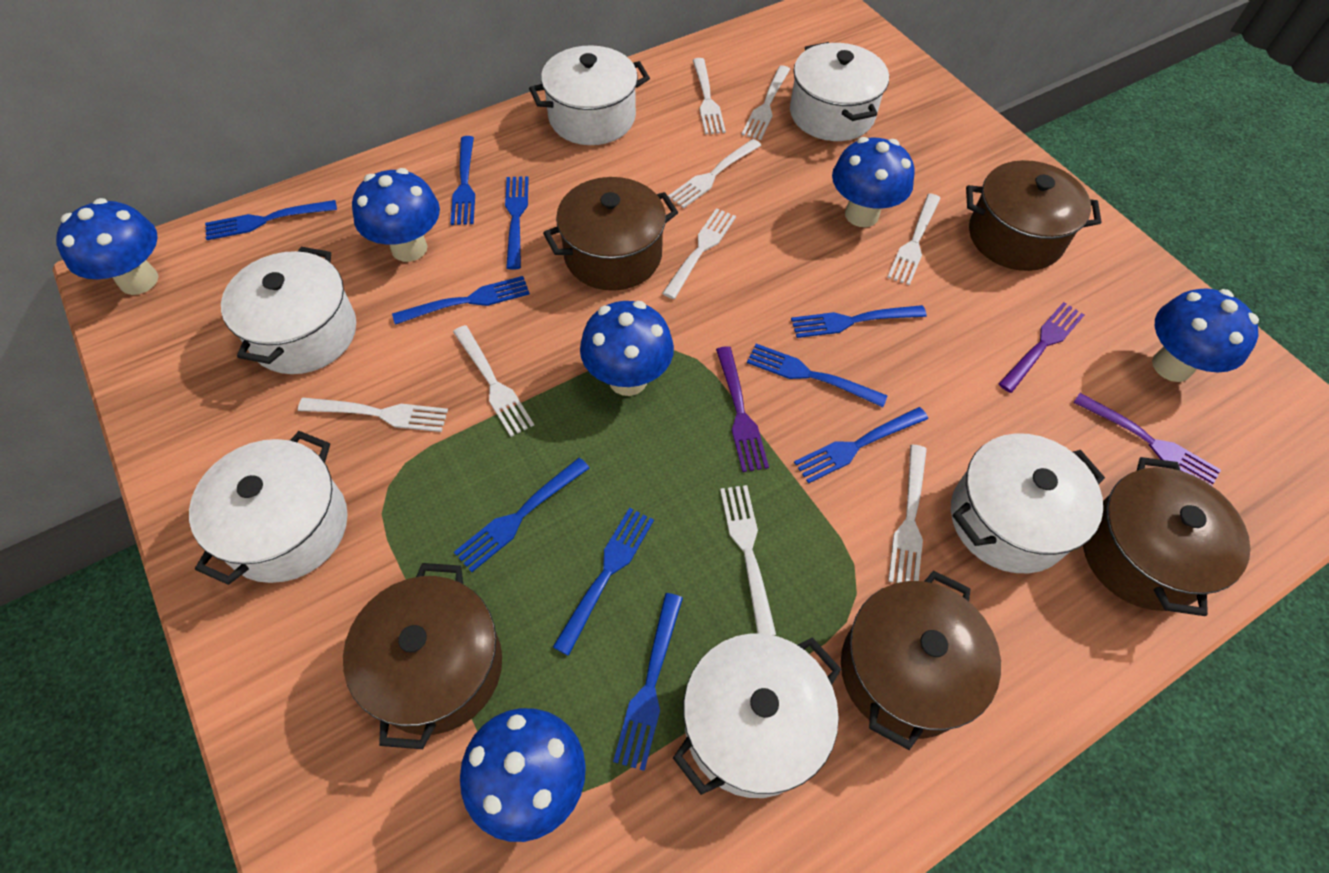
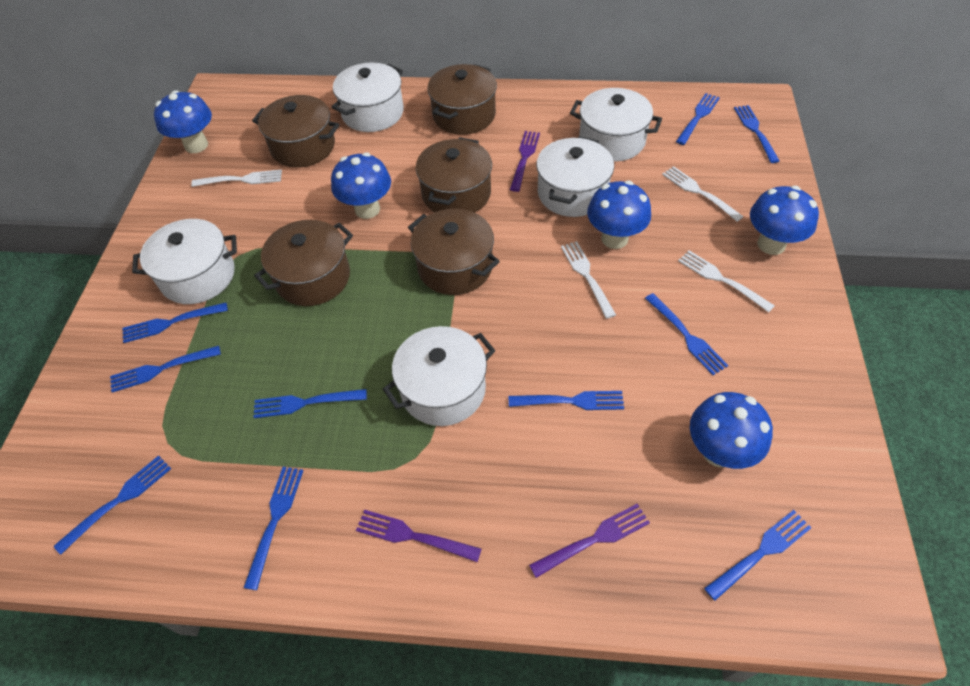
blue mushroom: [56,198,159,295] [352,168,440,262] [460,708,586,842] [580,301,674,396] [832,137,915,227] [1152,288,1259,382] = 6 -> [154,90,212,153] [331,152,391,219] [587,180,651,249] [690,392,773,469] [750,186,819,255] = 5
white fork: [298,398,448,432] [453,325,534,437] [662,208,736,299] [668,139,761,208] [693,58,726,134] [720,485,776,635] [742,65,790,140] [887,193,941,285] [888,445,927,583] = 9 -> [191,170,282,187] [561,241,616,319] [662,166,744,222] [678,250,775,312] = 4
white pot: [189,431,348,585] [221,247,356,374] [529,45,650,145] [673,633,841,798] [790,42,889,141] [951,433,1105,573] = 6 -> [132,219,237,304] [332,63,404,132] [383,326,495,426] [536,136,614,217] [570,88,662,162] = 5

